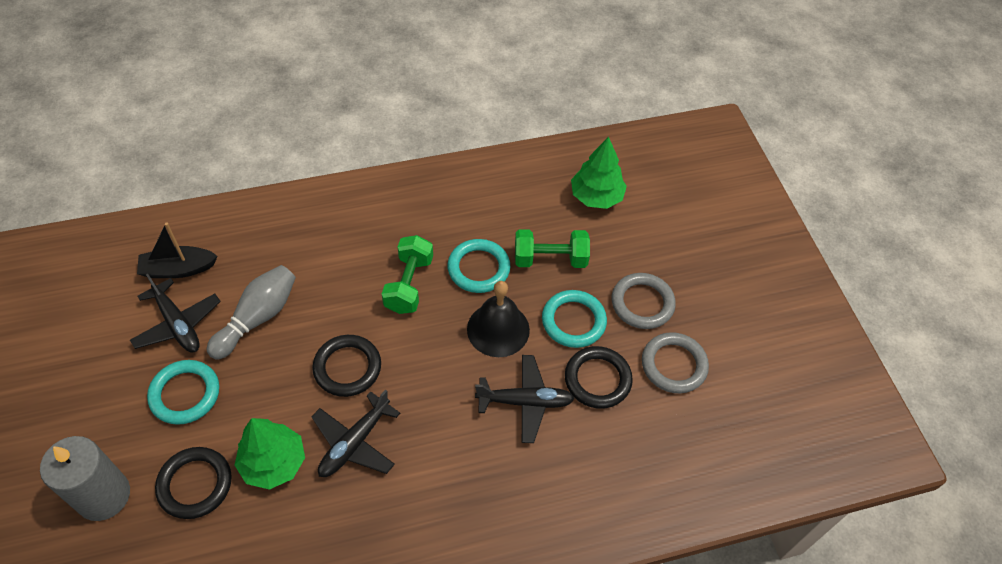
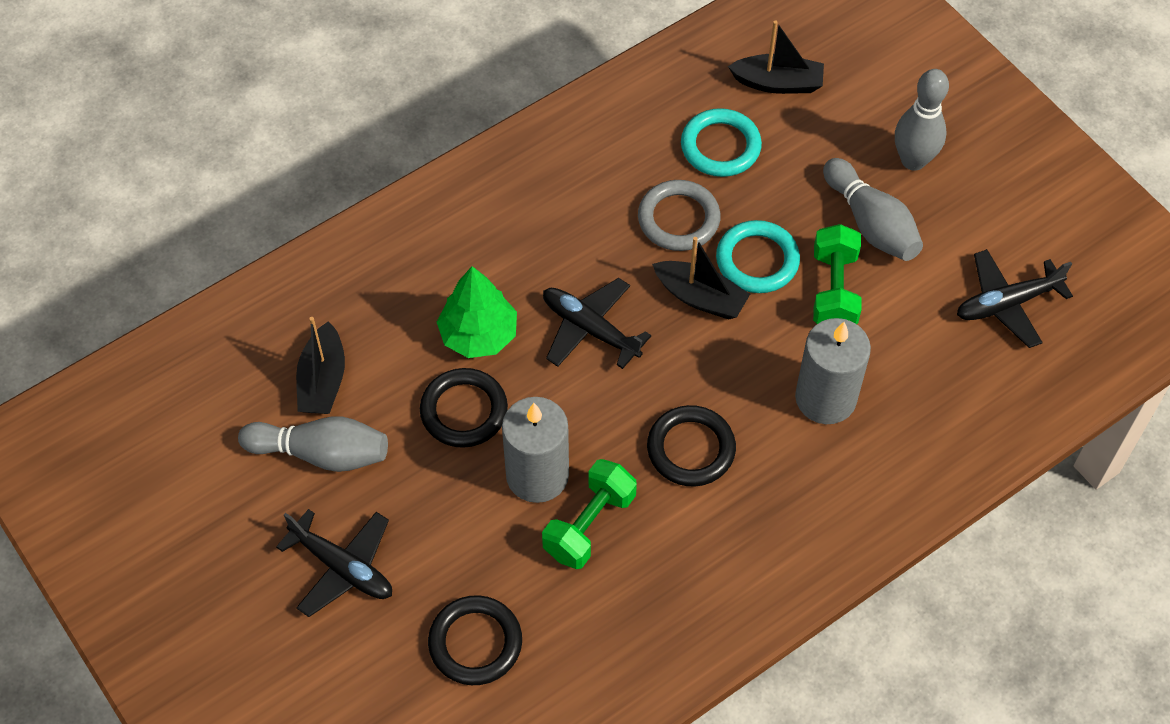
black bell: [467,281,530,357] = 1 -> none = 0
black boat: [137,223,217,278] = 1 -> [296,317,345,414] [652,237,750,319] [728,20,824,94] = 3
green tree: [235,418,305,490] [571,137,627,209] = 2 -> [437,266,517,358] = 1
grey bowling pin: [207,265,296,360] = 1 -> [238,416,388,472] [823,158,923,261] [895,69,949,171] = 3
grey candle: [40,436,130,521] = 1 -> [502,397,569,503] [795,318,871,424] = 2
grey ring: [612,273,676,329] [642,332,709,393] = 2 -> [638,180,721,251] = 1
turquoise ring: [147,360,219,425] [447,239,510,293] [542,290,607,348] = 3 -> [681,108,762,177] [716,220,800,293] = 2

